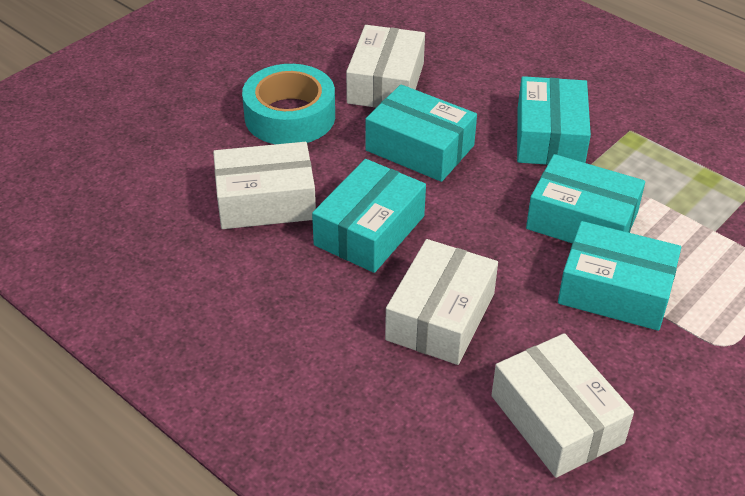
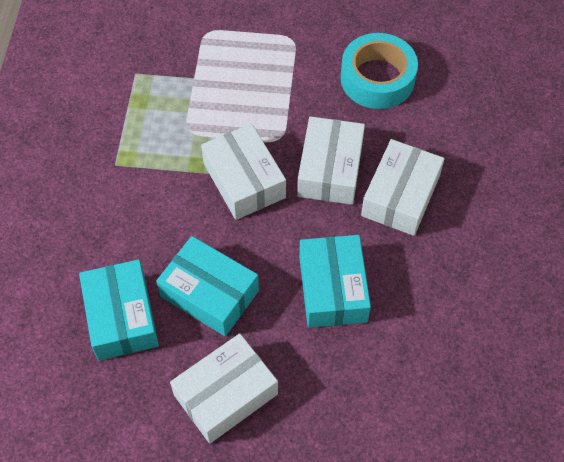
turquoise box: [312,159,426,273] [365,84,477,182] [517,76,591,165] [526,154,645,243] [558,221,681,331] = 5 -> [79,259,159,361] [156,236,259,336] [299,235,371,328] = 3

